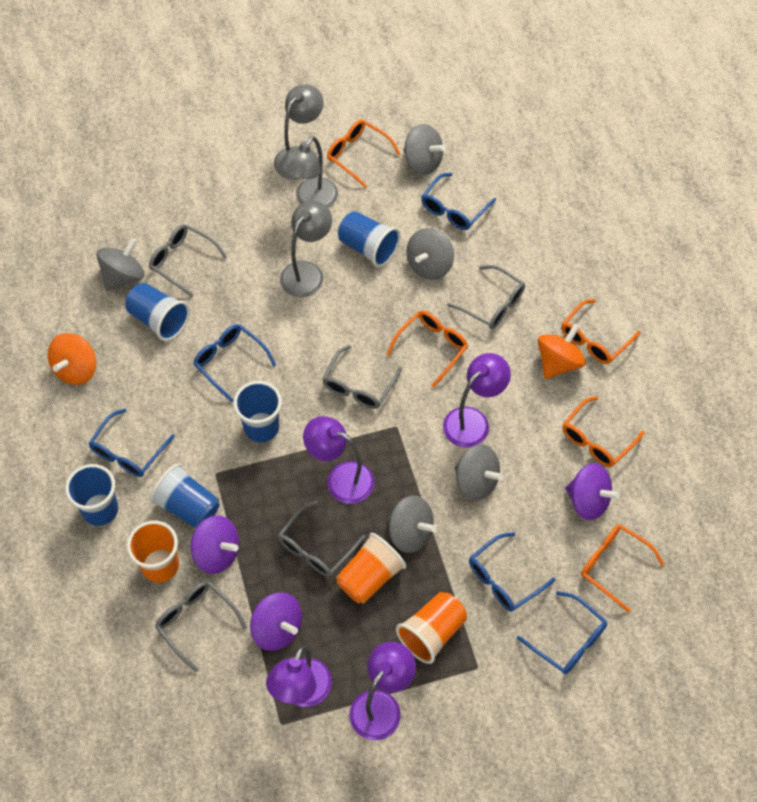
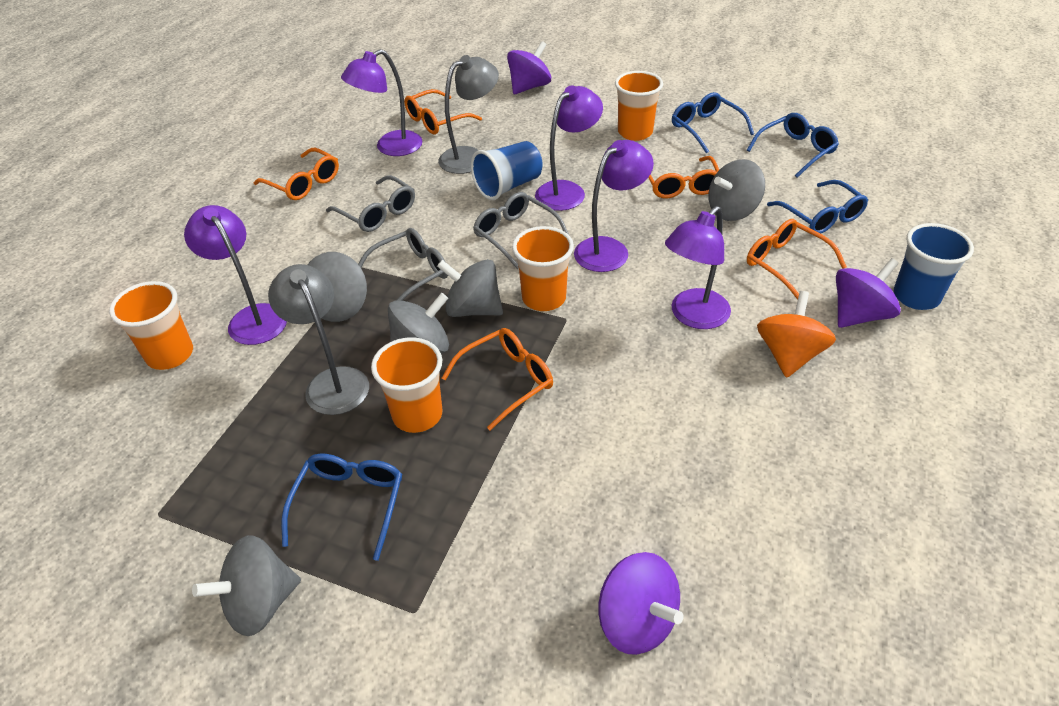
blue cup: [65,464,118,526] [125,283,190,341] [149,464,220,529] [233,381,282,442] [338,211,400,267] = 5 -> [471,141,543,200] [894,223,974,310] = 2
blue glasses: [89,408,175,477] [193,324,276,402] [421,173,496,230] [469,532,555,612] [517,591,607,674] = 5 -> [281,453,402,561] [672,92,754,154] [747,113,839,178] [767,180,868,234] = 4
grey glasses: [149,224,227,297] [155,581,247,672] [278,501,366,577] [322,345,402,409] [447,265,525,329] = 5 -> [326,175,415,232] [358,228,448,301] [473,192,570,269] = 3
grey lamp: [274,85,324,180] [280,136,338,208] [280,201,332,297] = 3 -> [268,264,369,415] [438,55,499,174] = 2
orange cup: [127,521,179,583] [336,533,406,604] [396,592,467,664] = 3 -> [109,281,193,370] [371,337,443,433] [512,226,574,311] [615,71,663,141] = 4
orange spinning top: [48,333,96,385] [538,324,586,379] = 2 -> [757,291,836,378] = 1
purple lamp: [266,646,332,707] [303,416,374,504] [349,642,416,740] [443,353,511,448] = 4 -> [184,205,287,345] [341,49,422,156] [535,85,603,211] [574,140,654,272] [665,206,731,329] = 5

